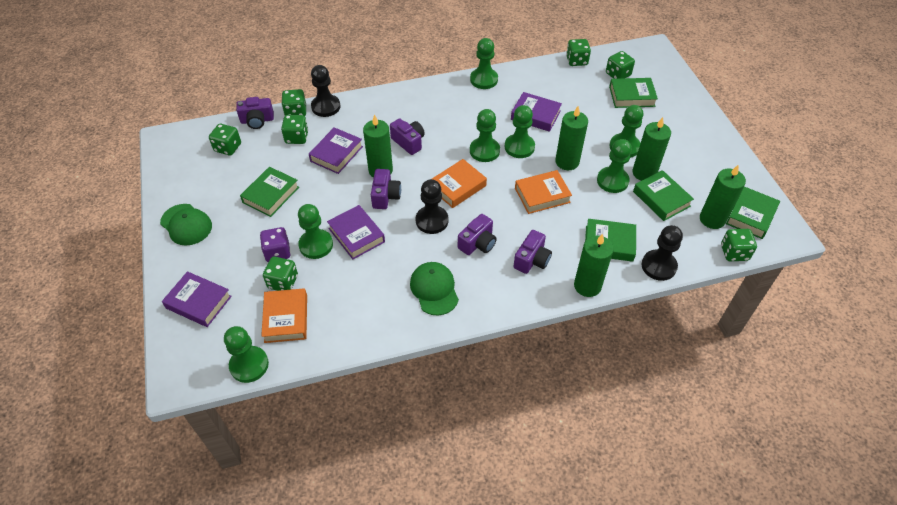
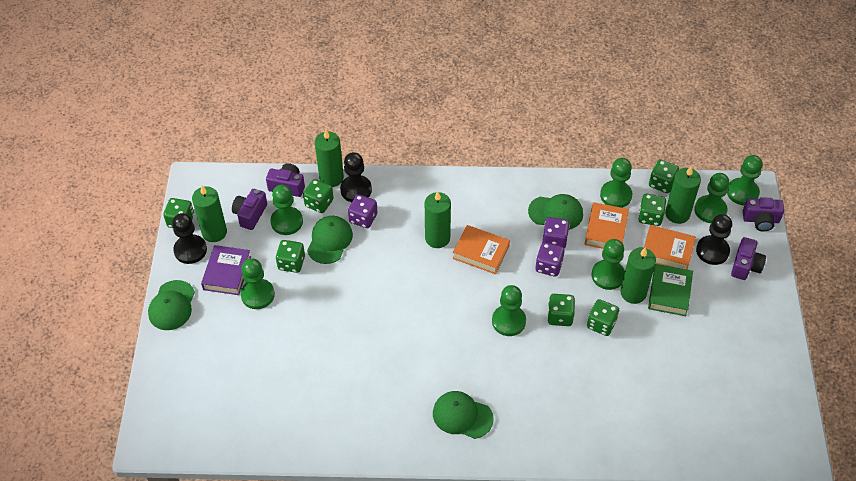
green book: [240,167,299,217] [585,219,636,262] [609,78,658,108] [633,170,694,221] [726,187,780,239] = 5 -> [648,264,693,316] = 1
green cap: [160,204,212,246] [410,262,459,316] = 2 -> [148,280,195,330] [307,216,353,264] [433,391,494,439] [528,194,583,230] = 4
purple book: [162,271,232,327] [309,127,363,174] [327,205,385,259] [511,92,562,132] = 4 -> [201,245,251,295] = 1
purple camera: [236,97,274,129] [371,169,401,209] [390,119,425,155] [458,214,497,255] [513,230,552,274] = 5 -> [232,189,267,230] [266,163,305,197] [731,237,766,280] [743,197,784,231] = 4
purple dice: [260,227,291,262] = 1 -> [348,195,377,228] [535,242,565,277] [542,217,570,249] = 3

